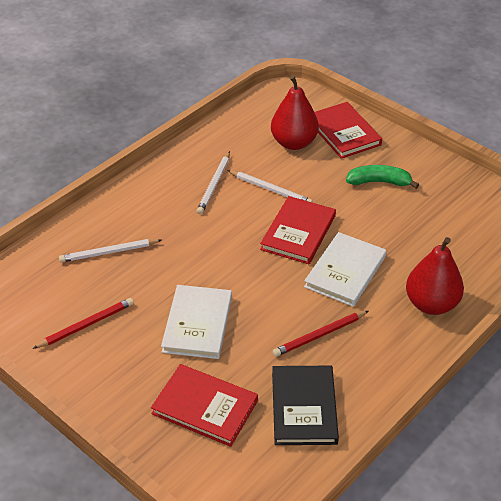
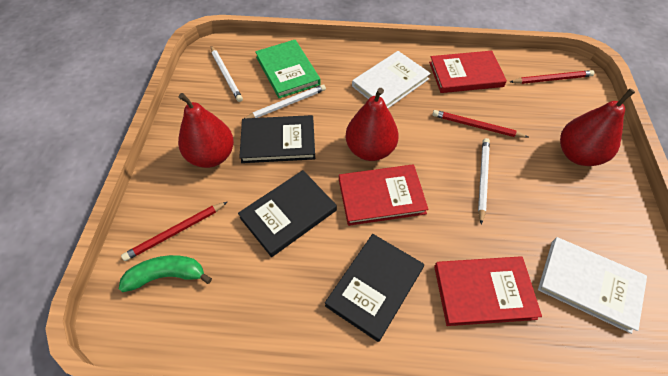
black book: [272,366,339,445] = 1 -> [238,170,337,257] [239,115,315,163] [325,234,424,342] = 3
green book: none = 0 -> [255,40,321,98] = 1
red pear: [271,75,319,150] [406,237,464,315] = 2 -> [178,93,234,168] [346,88,399,161] [560,88,635,166] = 3
red pencil: [32,298,134,349] [273,311,368,357] = 2 -> [121,202,227,261] [432,110,528,138] [510,70,594,84] = 3

